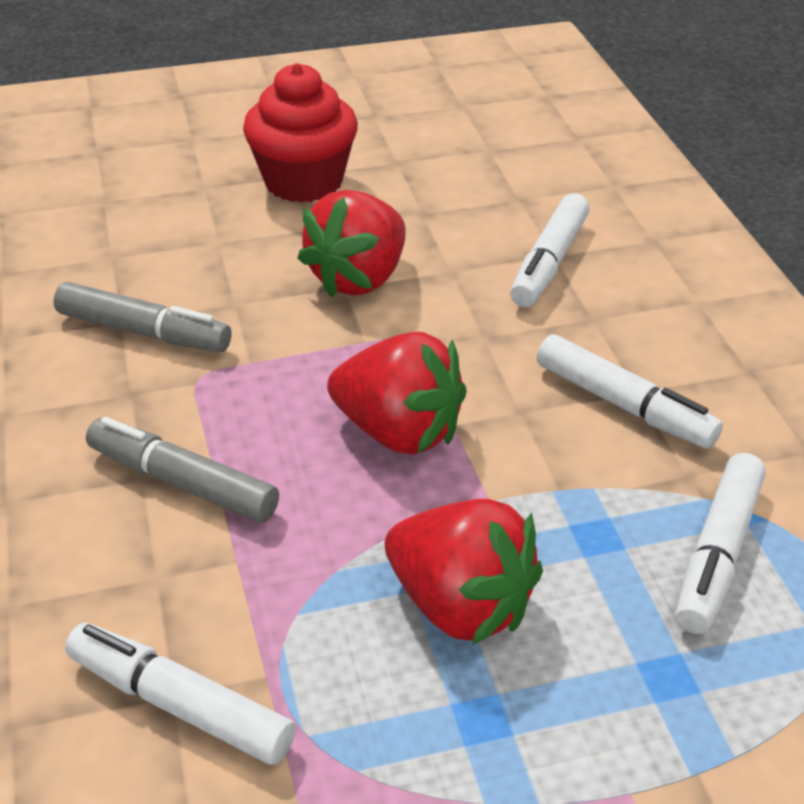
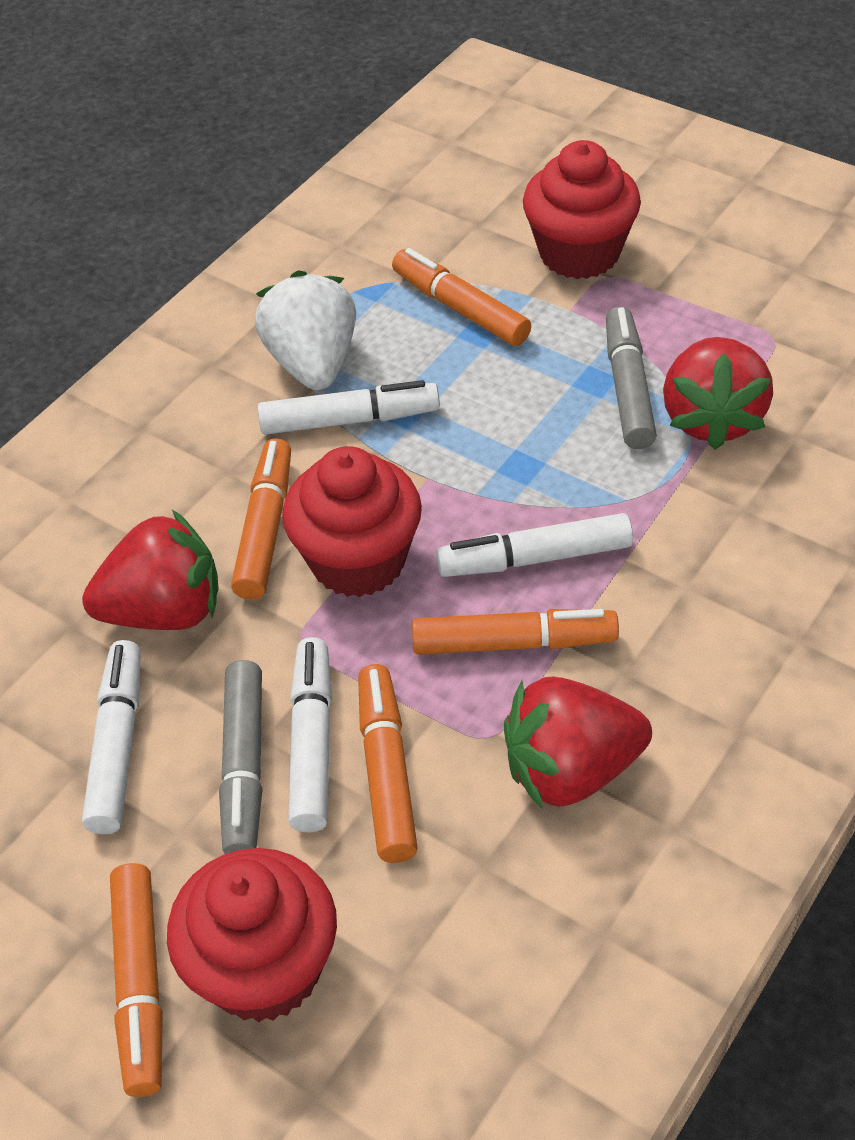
orange marker: none = 0 -> [110,863,163,1097] [231,438,291,600] [358,664,418,863] [392,248,531,346] [412,609,619,655] = 5
red cupcake: [243,63,358,203] = 1 -> [167,848,337,1022] [282,446,422,597] [523,140,641,279] = 3
white strawberry: none = 0 -> [255,270,356,390] = 1

